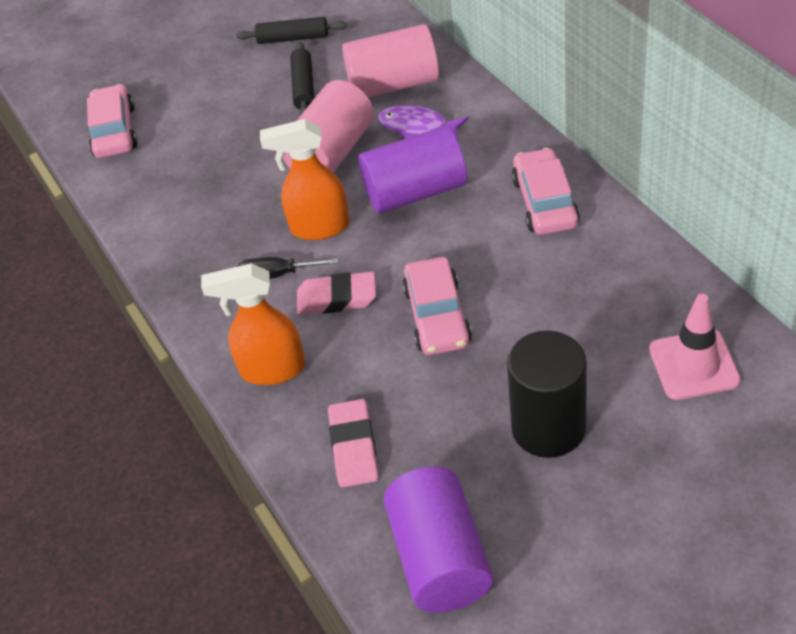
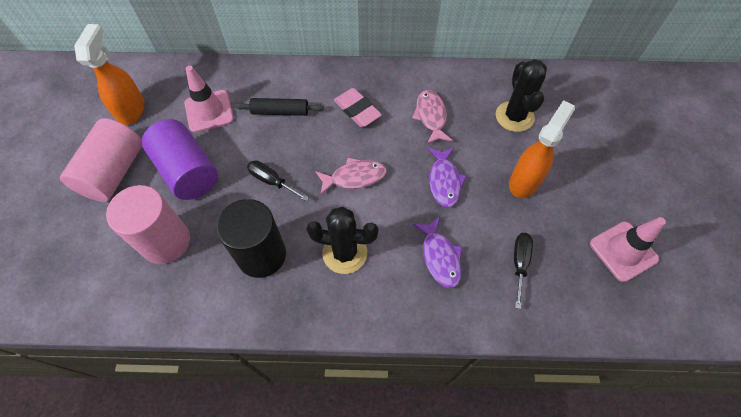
black cactus: none = 0 -> [306,207,378,274] [496,59,547,132] = 2
black rolling pin: [236,17,347,44] [290,42,314,115] = 2 -> [235,98,324,116] = 1
black screwdriver: [237,257,338,279] = 1 -> [247,160,309,201] [514,233,533,309] = 2
pink car: [87,84,138,158] [402,257,472,355] [512,148,580,235] = 3 -> none = 0
pink eraser: [297,272,376,315] [328,399,378,487] = 2 -> [334,88,382,127] = 1
pink fish: none = 0 -> [315,158,387,195] [412,90,453,144] = 2
pink traffic cone: [649,294,741,400] = 1 -> [184,66,234,133] [590,217,666,282] = 2
purple cylinder: [358,126,467,213] [383,466,493,613] = 2 -> [142,119,218,200] = 1
purple fish: [378,105,469,140] = 1 -> [413,217,462,288] [428,147,467,208] = 2

